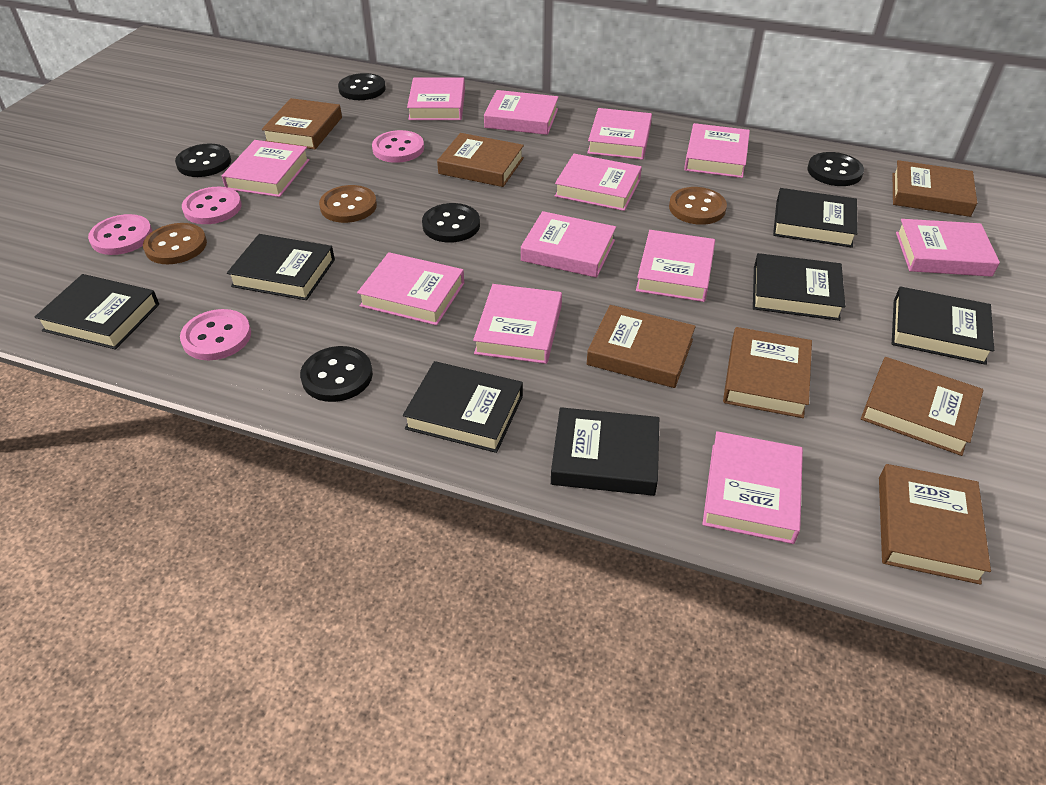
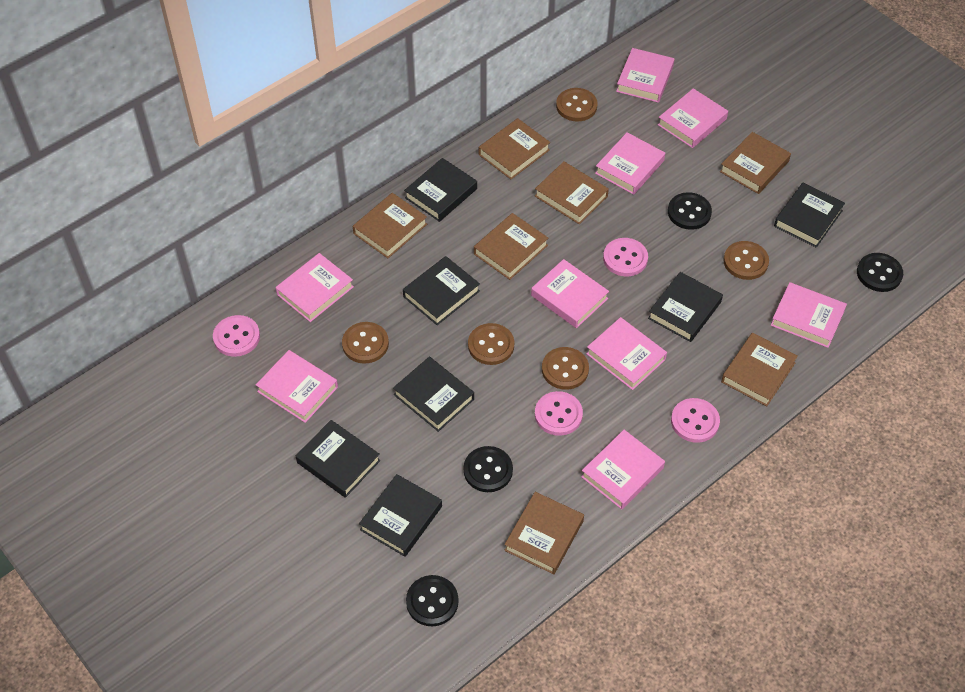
black button: [175,144,231,177] [300,346,373,402] [338,73,386,100] [422,203,480,243] [807,152,864,186] = 5 -> [406,575,458,626] [464,446,513,492] [668,192,712,230] [857,253,903,292] = 4
brown button: [143,223,207,264] [319,185,377,223] [669,187,727,225] = 3 -> [342,322,389,364] [468,323,514,365] [542,347,589,390] [556,88,597,121] [723,241,769,280] = 5
pink book: [222,140,310,197] [357,252,464,325] [407,77,465,120] [473,284,562,364] [484,90,558,135] [521,211,616,278] [555,154,642,211] [587,108,652,160] [636,230,715,302] [684,123,750,178] [702,431,803,544] [896,219,1000,277] = 12 -> [256,350,338,423] [275,253,354,322] [531,259,609,328] [581,430,665,510] [586,317,667,390] [595,132,665,195] [616,48,674,103] [658,88,728,148] [771,282,847,348] = 9

